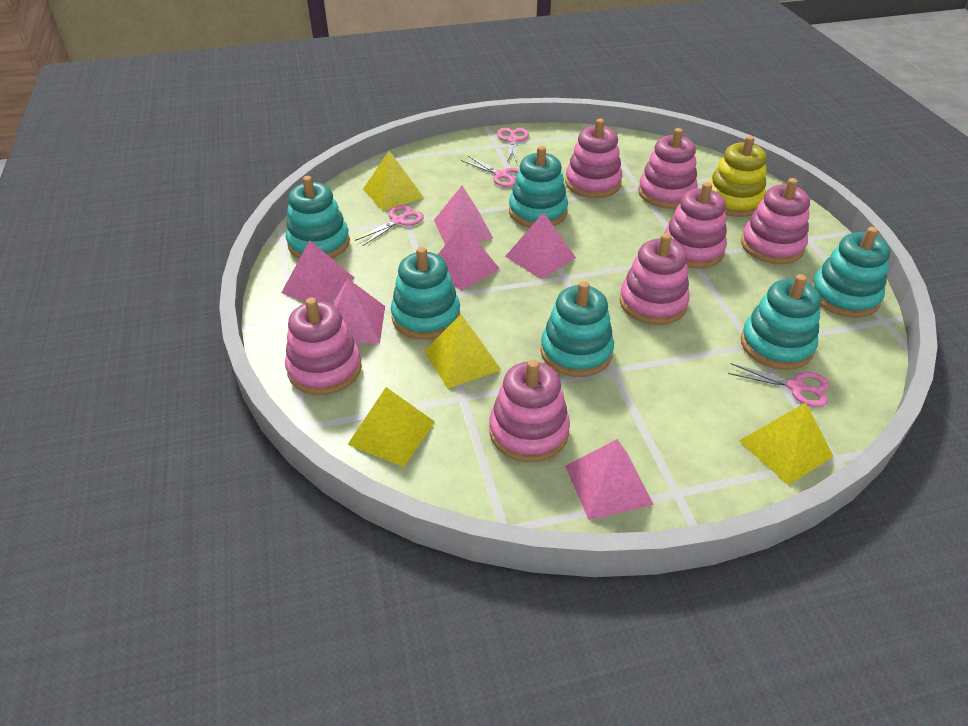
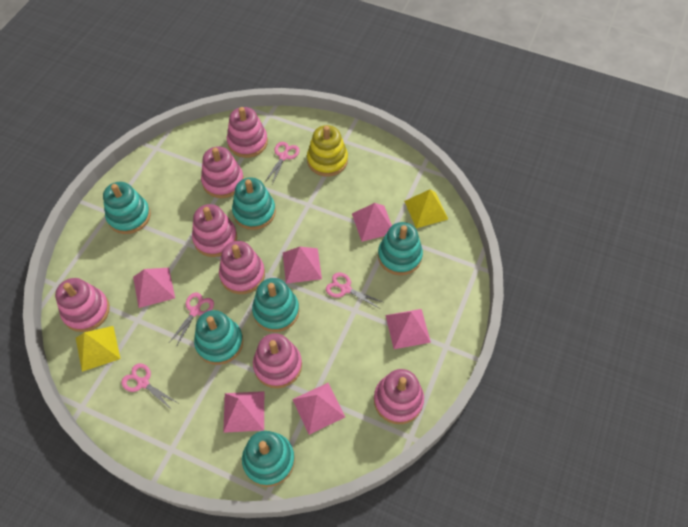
yellow pyramid: [348,387,435,467] [363,151,424,211] [424,315,501,389] [739,403,834,485] = 4 -> [76,326,121,372] [404,189,448,228] = 2

